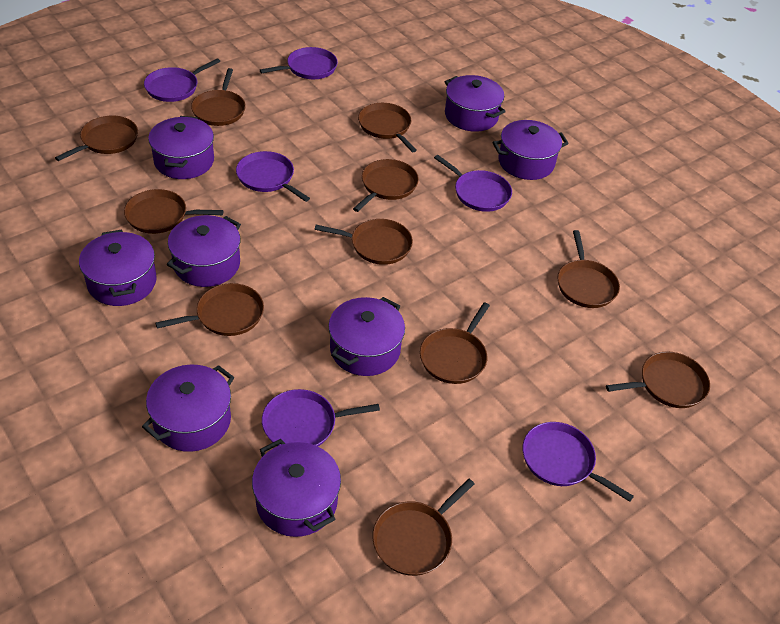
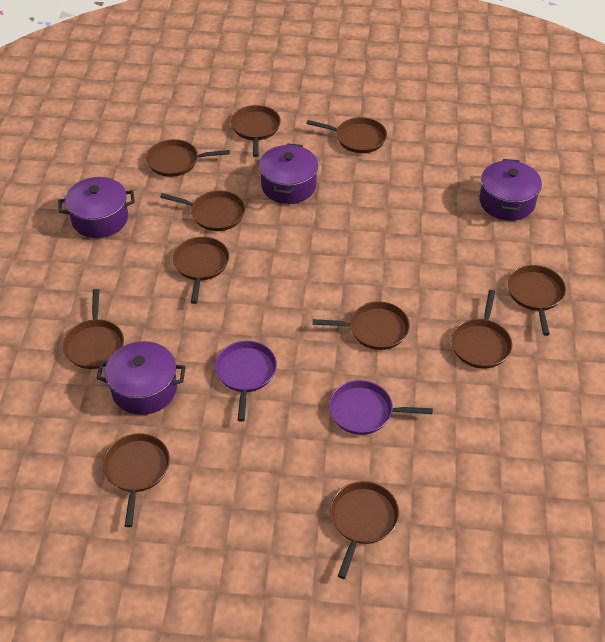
purple pan: [144,58,220,102] [236,151,310,202] [260,47,338,79] [262,389,380,446] [434,155,512,212] [523,422,634,502] = 6 -> [215,341,277,421] [329,380,433,435] = 2
purple pot: [79,230,157,306] [142,365,234,452] [148,116,214,179] [167,215,241,287] [252,439,341,537] [328,297,405,376] [445,75,506,132] [492,120,569,180] = 8 -> [58,177,135,238] [96,341,186,415] [259,143,318,204] [479,159,542,221] = 4

